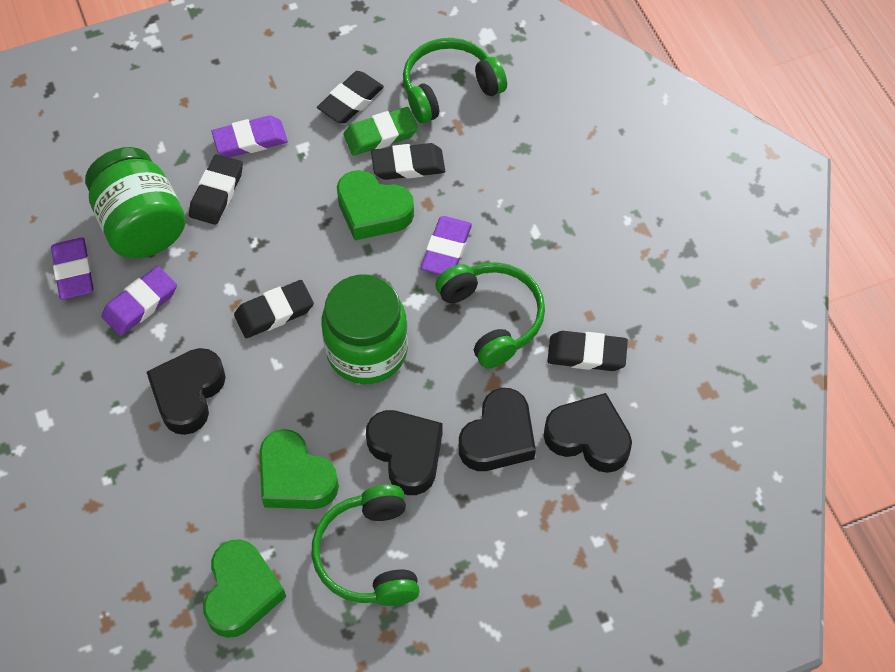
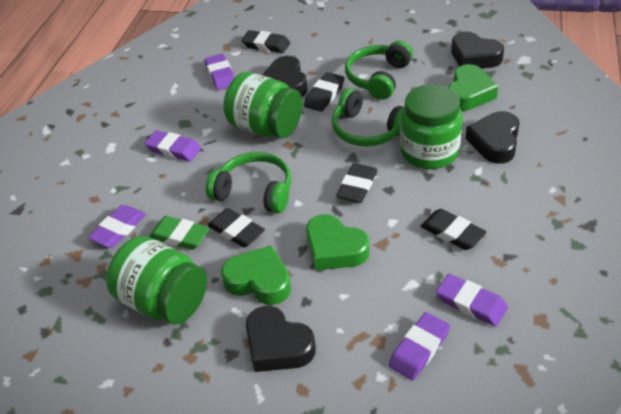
green jar: [85,147,186,258] [321,274,408,384] = 2 -> [107,236,207,325] [223,72,303,138] [400,84,463,169] = 3
purple eraser: [51,238,94,300] [102,266,177,336] [211,115,288,157] [421,216,472,275] = 4 -> [88,205,146,248] [144,130,201,161] [205,54,235,90] [388,312,450,380] [436,274,508,327] = 5

